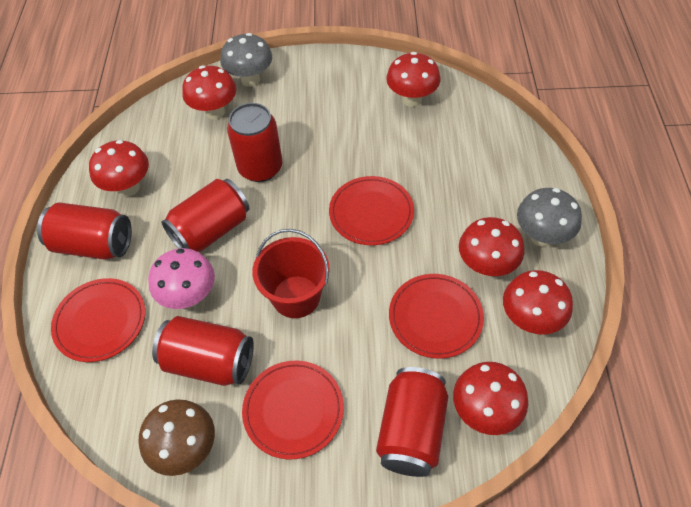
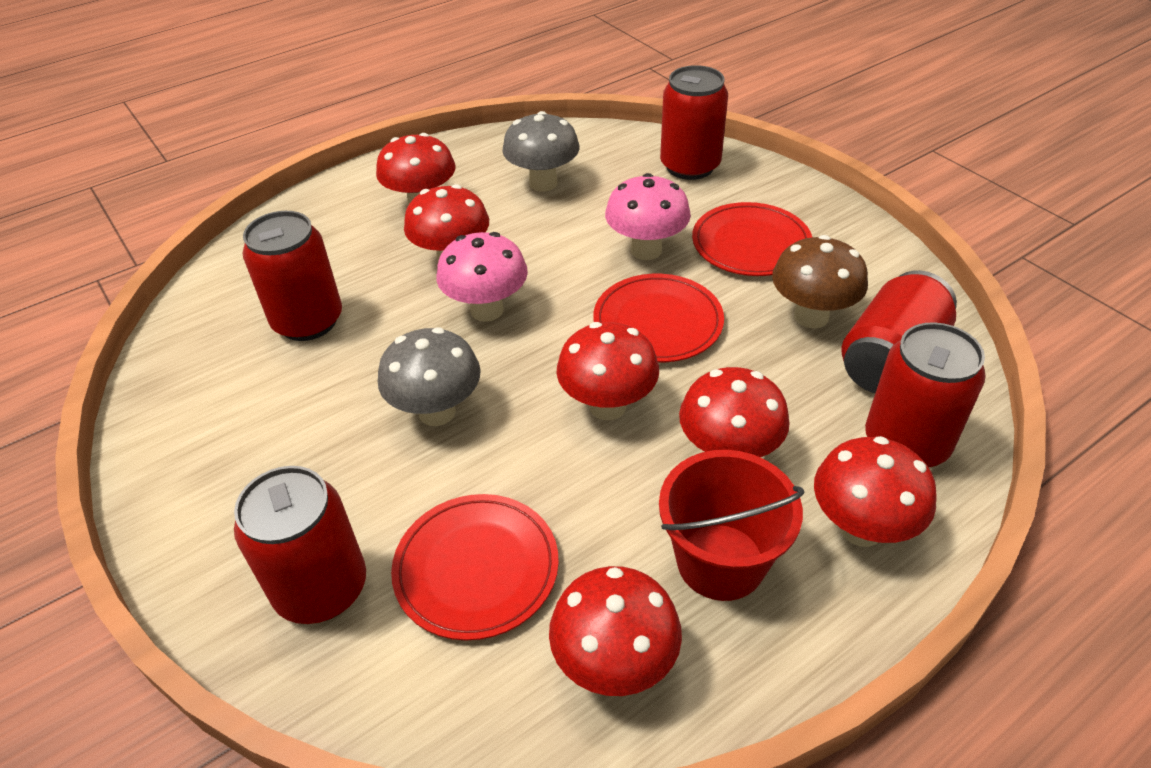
pink mushroom: [148,248,215,309] = 1 -> [436,232,528,322] [605,173,691,260] = 2
red plate: [51,278,145,362] [242,361,344,459] [329,176,414,245] [389,274,484,359] = 4 -> [391,494,559,640] [593,274,724,362] [692,202,812,276] = 3

